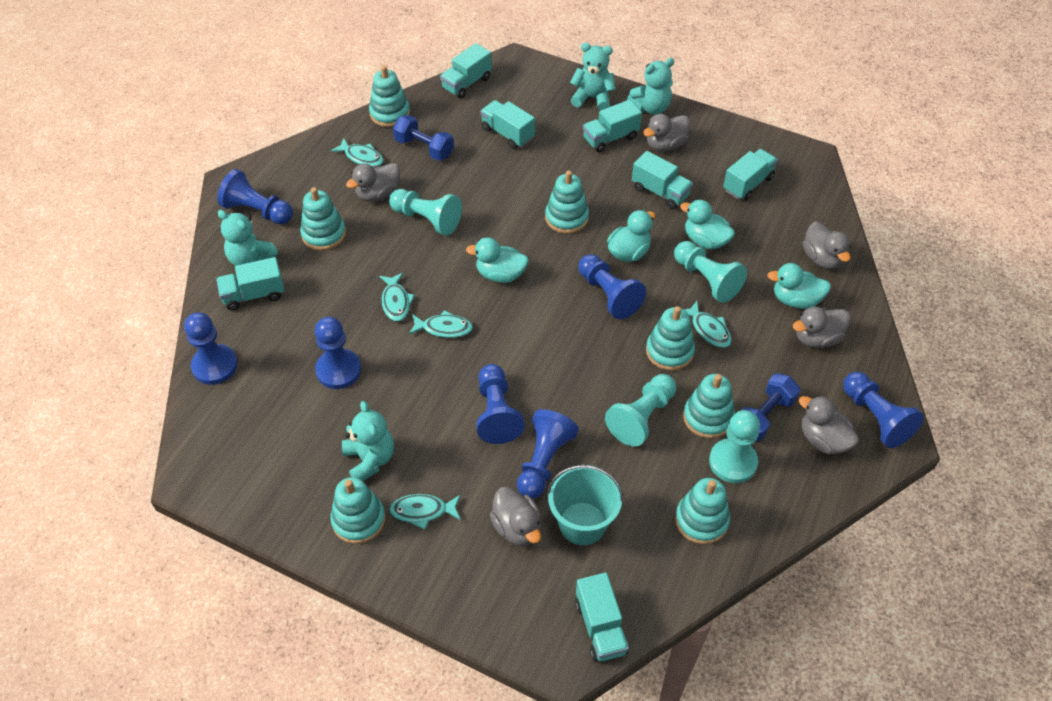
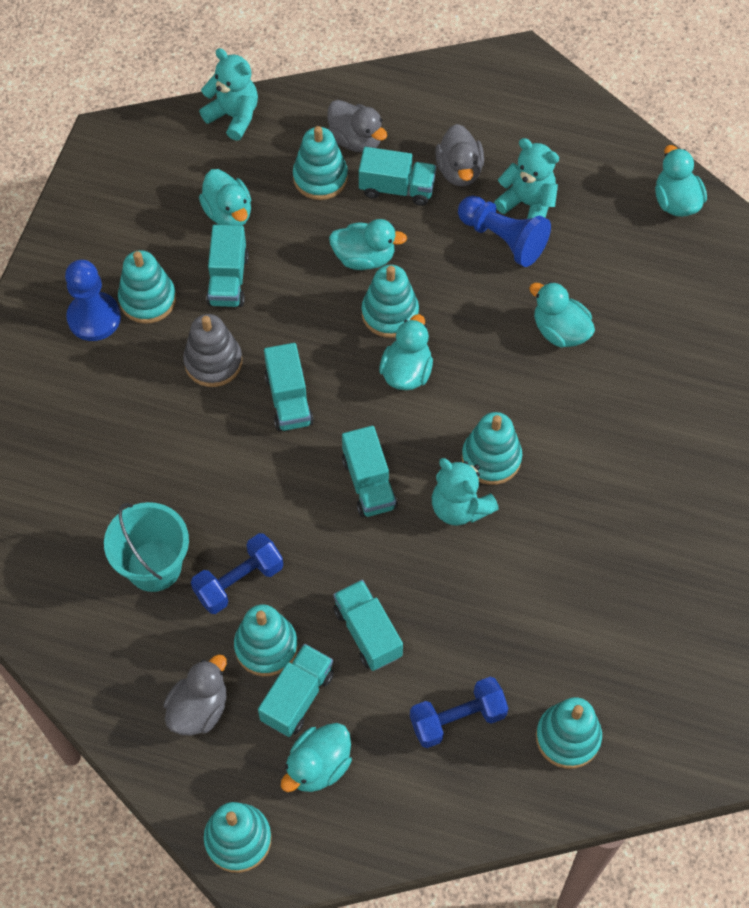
blue pawn: [184,312,238,385] [217,169,293,225] [315,317,361,389] [476,364,524,444] [517,409,579,498] [578,254,646,319] [843,372,924,448] = 7 -> [65,260,121,341] [458,196,551,267] = 2
grey duck: [346,163,400,202] [490,487,541,546] [643,114,690,151] [793,307,851,348] [799,396,859,454] [803,222,851,269] = 6 -> [164,654,227,736] [327,100,387,153] [435,124,484,187] = 3
grey stacking toy: none = 0 -> [183,314,242,387] = 1
turquoise duck: [466,237,529,283] [607,210,655,262] [680,200,735,250] [767,263,831,309] = 4 -> [199,169,251,226] [281,723,352,792] [329,219,407,270] [379,314,433,390] [529,282,595,348] [655,145,707,217] = 6
turquoise fish: [331,138,384,166] [379,273,415,321] [389,494,461,530] [409,310,473,338] [684,301,732,348] = 5 -> none = 0
turquoise pawn: [389,189,462,236] [605,374,676,447] [674,241,747,303] [709,410,760,483] = 4 -> none = 0
turquoise teddy bear: [218,210,278,266] [342,401,394,481] [570,43,616,111] [627,58,674,115] = 4 -> [199,48,258,141] [432,458,499,526] [494,138,559,219] = 3
turquoise truck: [216,257,285,311] [440,43,492,98] [480,100,535,149] [575,572,629,662] [583,100,642,152] [632,151,693,209] [723,149,778,201] = 7 -> [206,225,249,307] [258,644,334,737] [264,343,314,431] [333,580,403,671] [342,426,397,517] [359,147,436,206] = 6

